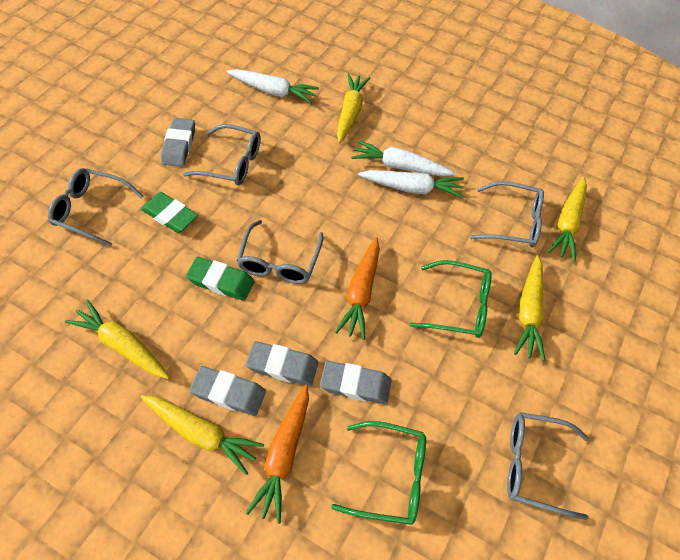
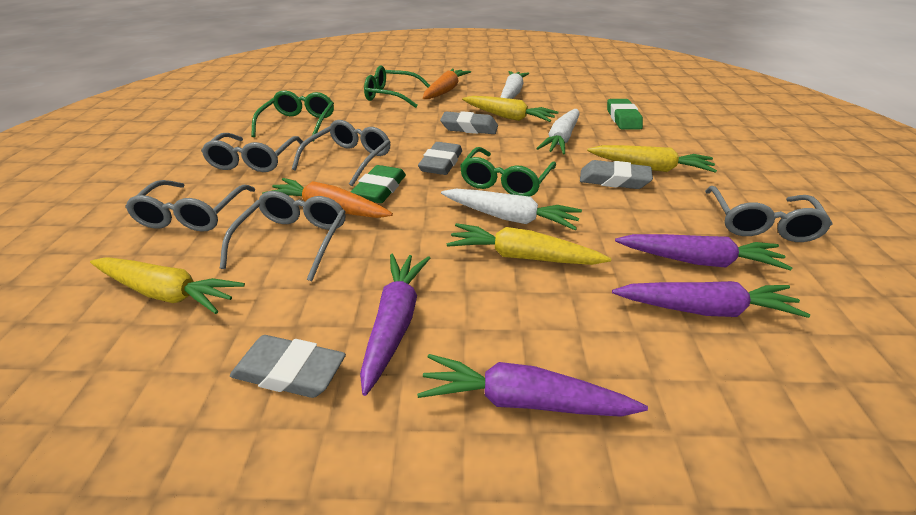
green glasses: [331,421,426,525] [410,260,492,338] = 2 -> [251,90,334,141] [364,66,430,108] [460,147,556,197] = 3
purple carrot: none = 0 -> [360,254,430,396] [417,354,648,417] [612,281,810,318] [615,234,792,271] = 4
yellow carrot: [65,300,170,379] [140,395,264,475] [337,73,370,143] [514,255,545,361] [548,177,587,262] = 5 -> [90,257,245,314] [447,223,611,265] [462,96,558,122] [587,145,717,173] = 4

